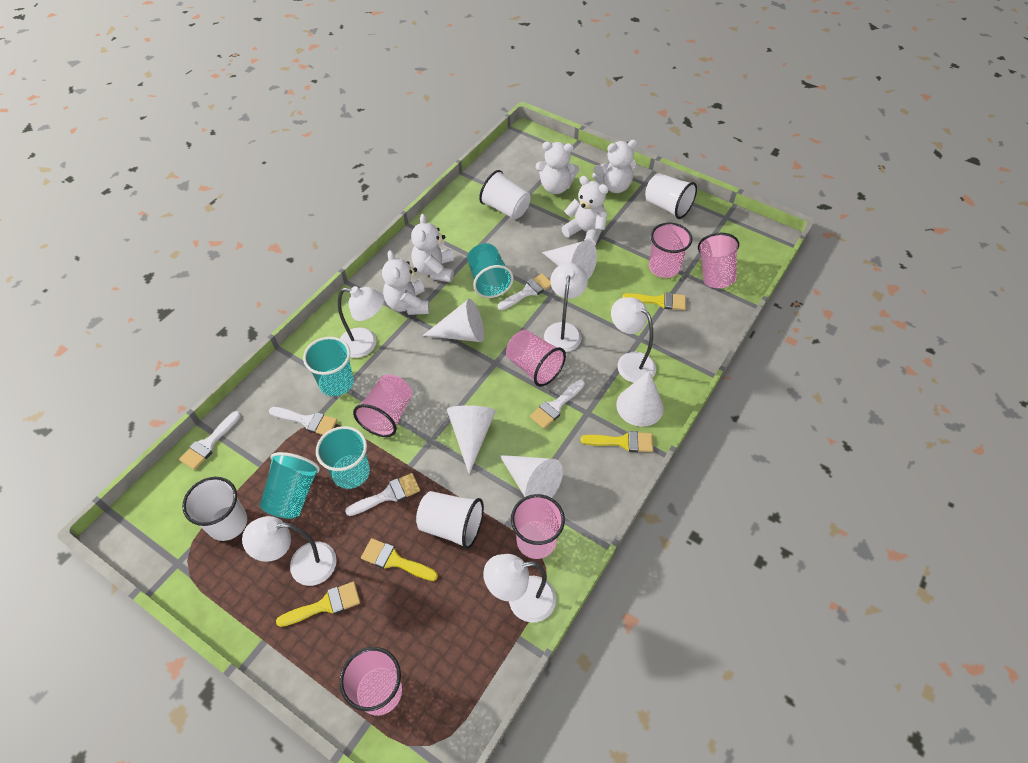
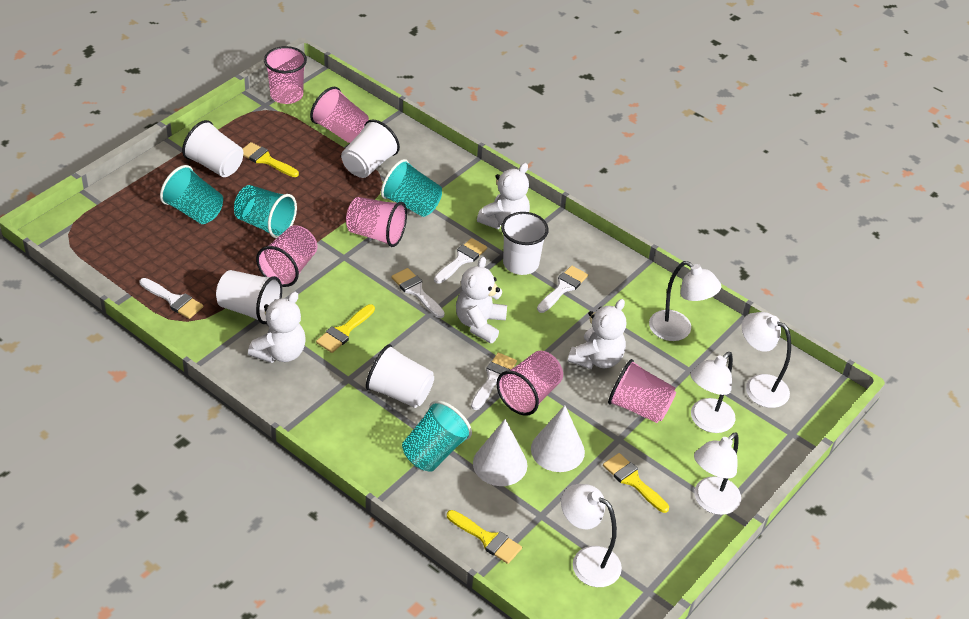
white cone: [423,299,484,342] [447,405,496,474] [499,455,563,498] [542,240,597,279] [616,371,664,427] = 5 -> [473,419,527,486] [531,405,585,472] = 2
white cup: [182,477,247,541] [416,491,484,549] [479,170,530,219] [645,173,697,219] = 4 -> [182,120,243,177] [216,270,282,324] [341,120,400,178] [366,344,434,408] [501,212,549,275] = 5
white teddy bear: [382,250,429,315] [411,214,454,282] [535,142,579,194] [561,176,609,245] [592,140,638,193] = 5 -> [248,292,306,363] [456,257,507,344] [477,163,530,229] [568,299,626,369] = 4

